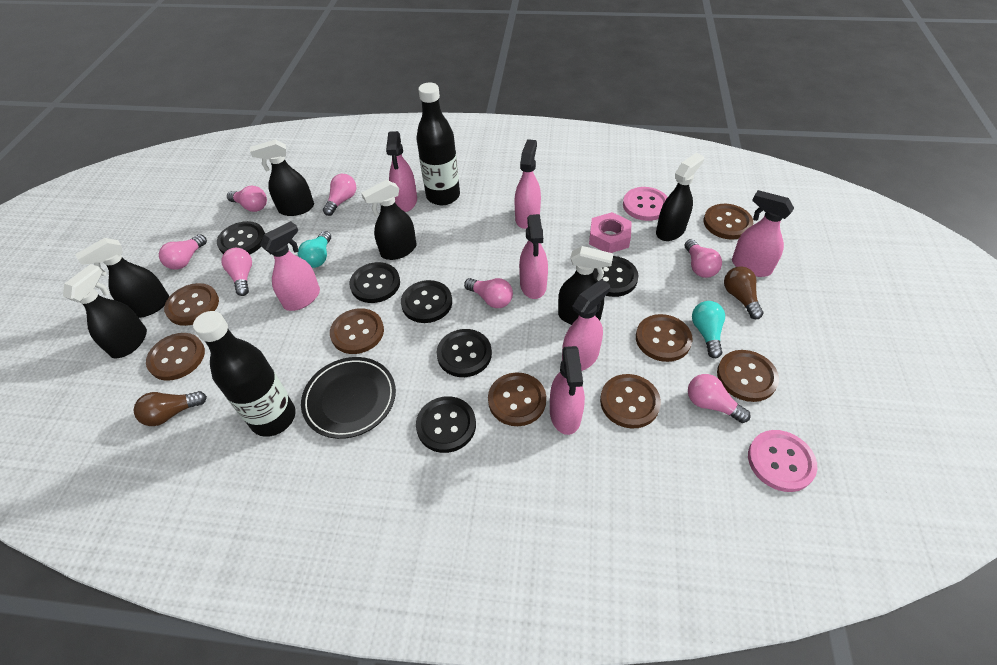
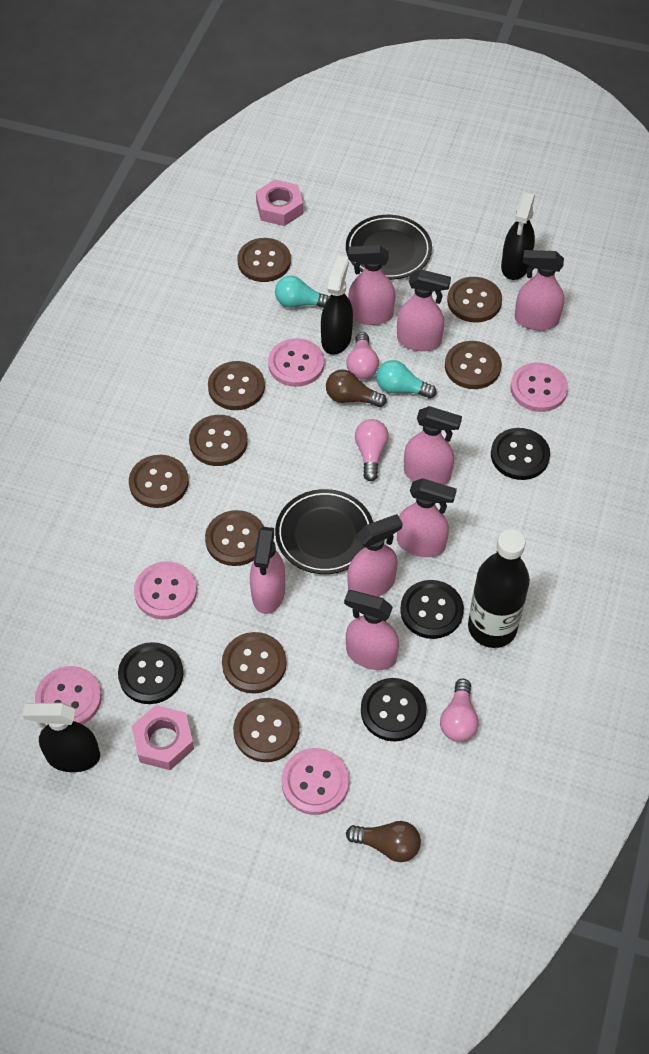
black bottle: [193,311,295,437] [416,82,460,205] = 2 -> [468,529,530,648] = 1
black button: [217,221,265,254] [349,262,400,303] [401,280,452,323] [416,396,476,453] [437,329,492,377] [593,256,638,297] = 6 -> [118,642,183,704] [361,678,427,741] [400,580,464,639] [491,428,550,480] = 4
black plate: [301,357,396,439] = 1 -> [275,489,373,574] [346,215,432,280] = 2
black spray bottle: [63,264,147,359] [75,238,169,318] [250,139,314,216] [361,180,416,260] [558,246,613,325] [656,153,704,241] = 6 -> [23,703,100,772] [321,256,353,355] [501,193,535,280] = 3
brown button: [146,333,205,381] [164,283,219,326] [330,308,384,354] [488,372,546,426] [600,374,661,428] [636,314,693,362] [704,204,753,239] [717,350,779,402] = 8 -> [129,455,189,508] [189,415,248,466] [205,510,264,566] [208,361,265,410] [222,632,286,694] [233,698,300,762] [238,238,291,282] [445,341,501,389] [447,277,502,323] = 9
pink button: [623,187,668,221] [748,430,817,492] = 2 -> [35,666,102,725] [134,561,197,619] [268,338,324,387] [282,748,349,815] [510,362,568,412] = 5
pink light bulb: [159,234,207,270] [221,248,252,296] [227,186,267,212] [323,174,356,216] [464,278,513,308] [685,239,722,278] [688,374,751,423] = 7 -> [346,332,379,380] [355,419,389,481] [440,679,479,742] = 3
pink nut: [589,212,632,253] = 1 -> [132,705,194,770] [256,180,303,226] = 2
pink spray bottle: [260,221,320,311] [386,131,417,212] [515,139,541,229] [519,214,548,299] [550,346,585,435] [562,279,610,371] [732,190,794,277] = 7 -> [250,527,285,614] [344,590,399,670] [348,245,395,325] [348,514,403,597] [397,269,451,351] [397,478,457,557] [404,406,462,485] [515,250,564,330] = 8

